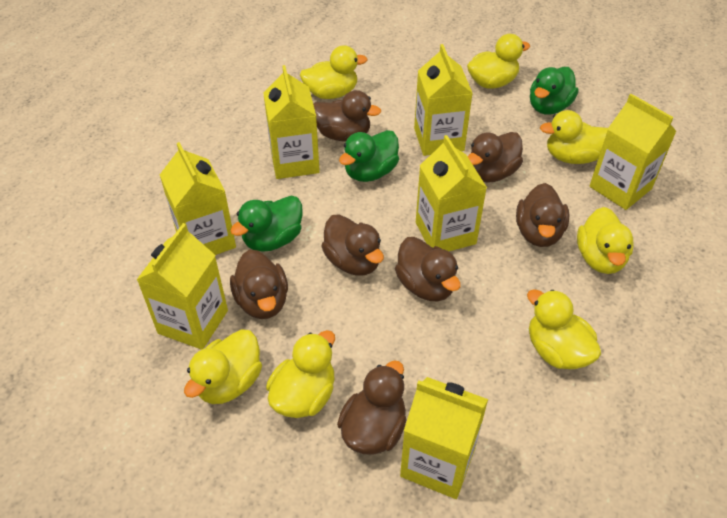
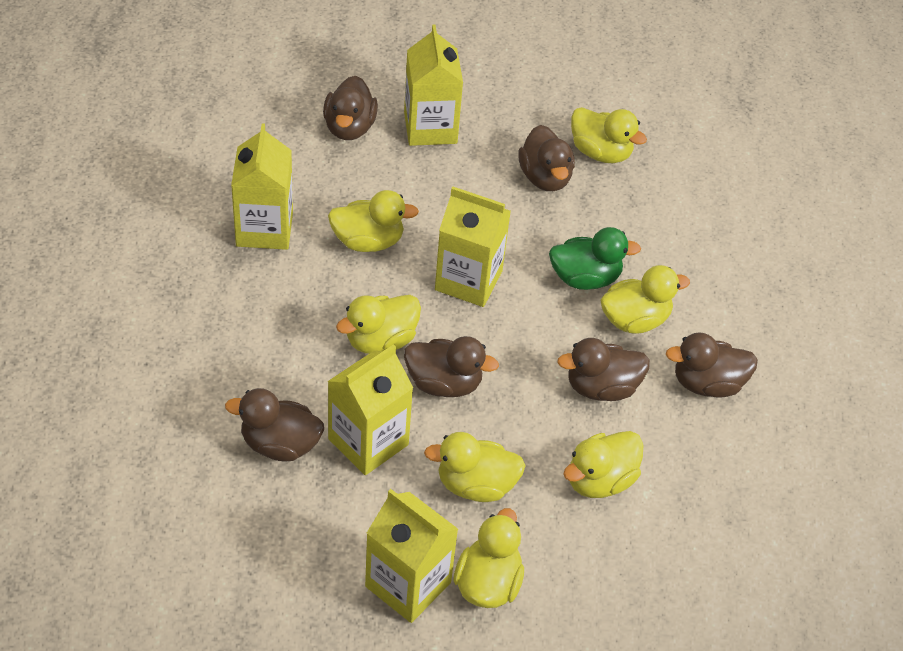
brown duck: [230,249,288,319] [313,90,381,141] [321,214,384,275] [337,361,407,455] [395,237,461,301] [467,132,523,183] [516,183,569,247] = 7 -> [225,388,324,461] [323,76,378,140] [404,336,499,397] [518,125,575,191] [557,338,650,401] [666,333,758,397] = 6
green duck: [230,196,303,252] [339,130,399,182] [530,67,578,115] = 3 -> [549,227,641,290] = 1
yellow carton: [137,223,228,350] [160,142,236,255] [263,65,320,179] [400,377,488,499] [414,44,473,156] [416,135,487,251] [590,94,677,210] = 7 -> [231,123,293,250] [328,344,413,475] [365,489,458,623] [404,24,463,146] [435,186,511,307] = 5

